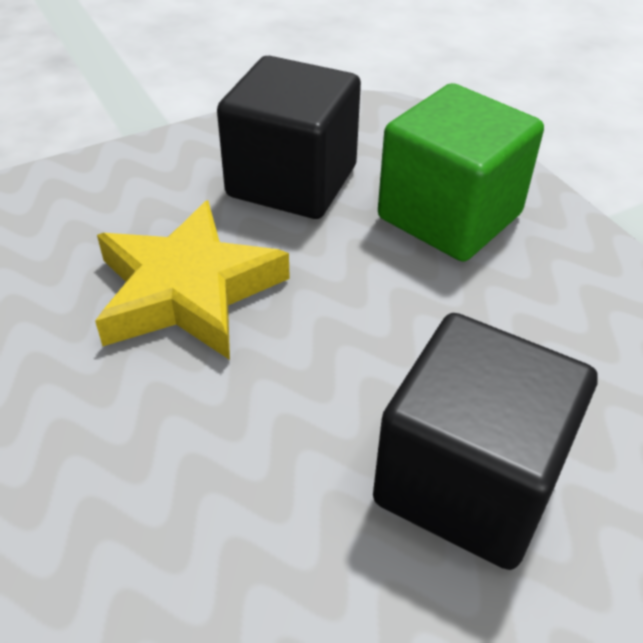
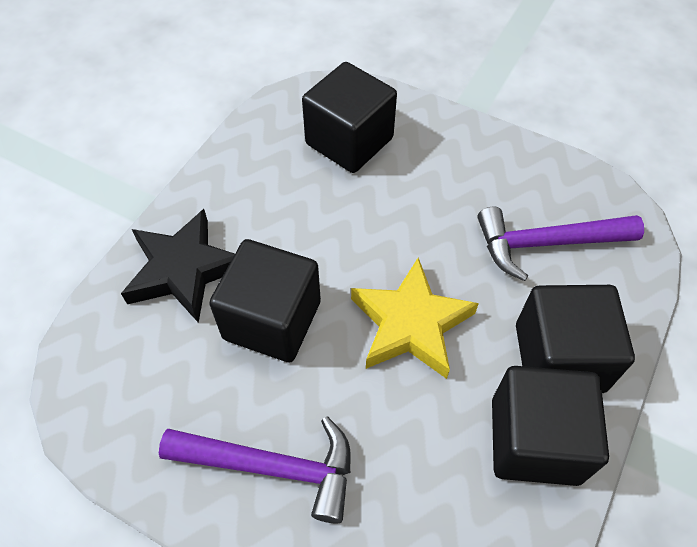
black cube: [217,56,361,219] [373,313,598,570] = 2 -> [209,239,321,362] [302,62,397,173] [492,366,609,486] [516,285,635,393] = 4
black star: none = 0 -> [121,209,235,323] = 1
green cube: [378,83,544,262] = 1 -> none = 0
purple hammer: none = 0 -> [159,417,351,524] [477,207,644,281] = 2

